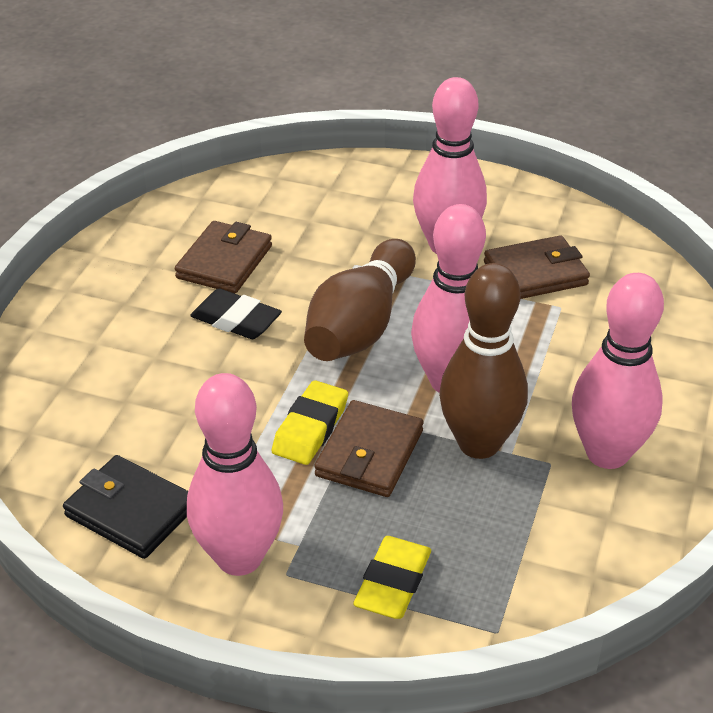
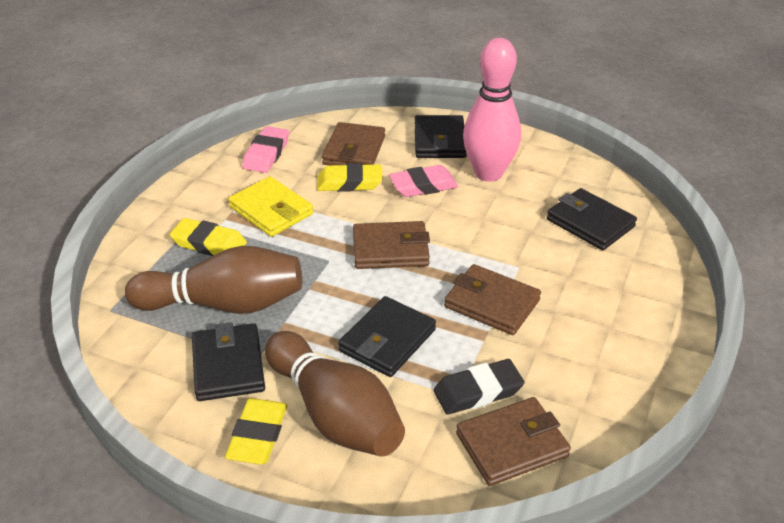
black wallet: [63,455,188,559] = 1 -> [192,322,265,401] [338,296,436,377] [415,115,466,158] [547,188,637,250] = 4
brown wallet: [175,221,272,293] [314,400,424,497] [484,235,590,299] = 3 -> [322,122,385,165] [353,221,430,269] [444,264,541,335] [456,397,571,486] = 4
pink bowling pin: [187,373,283,576] [411,204,486,393] [413,77,487,254] [572,273,664,469] = 4 -> [463,38,521,182] = 1
pink eraser: none = 0 -> [242,126,289,173] [389,165,458,197] = 2
yellow eraser: [272,380,348,465] [353,536,431,619] = 2 -> [170,218,247,256] [225,398,287,464] [317,163,383,192] = 3
yellow wallet: none = 0 -> [228,176,313,237] = 1

